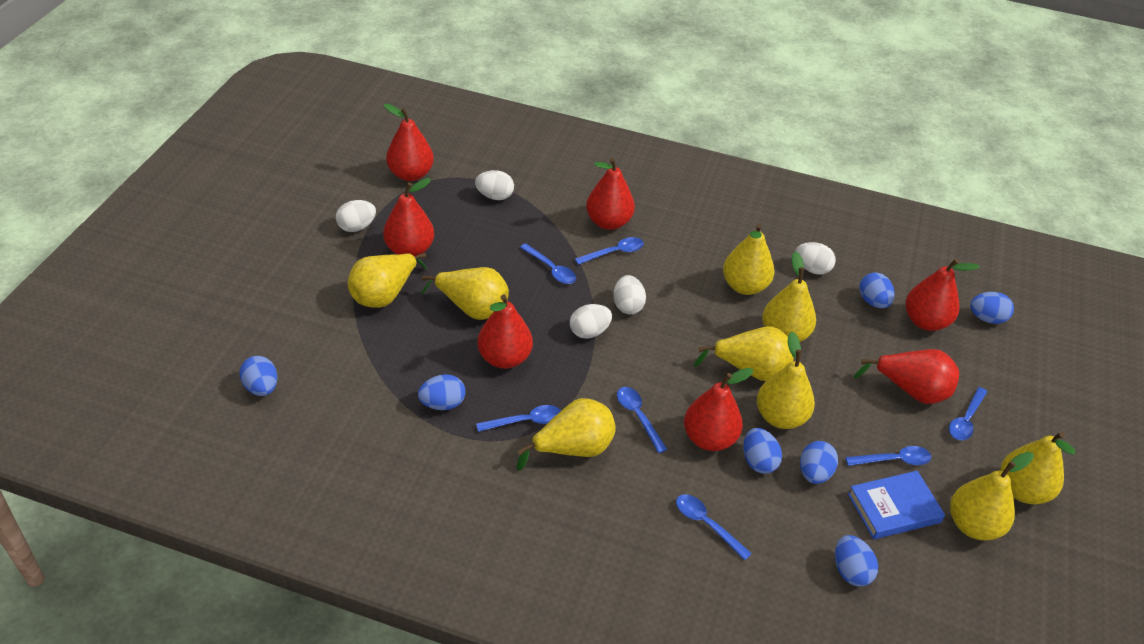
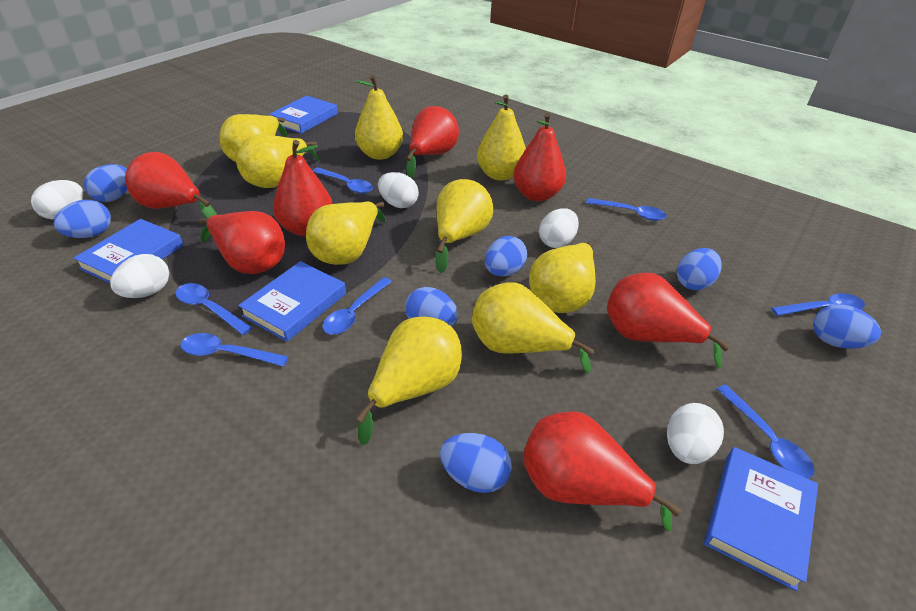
blue book: [848,471,945,539] = 1 -> [74,219,183,283] [238,261,346,342] [269,96,338,134] [704,447,818,591] = 4

